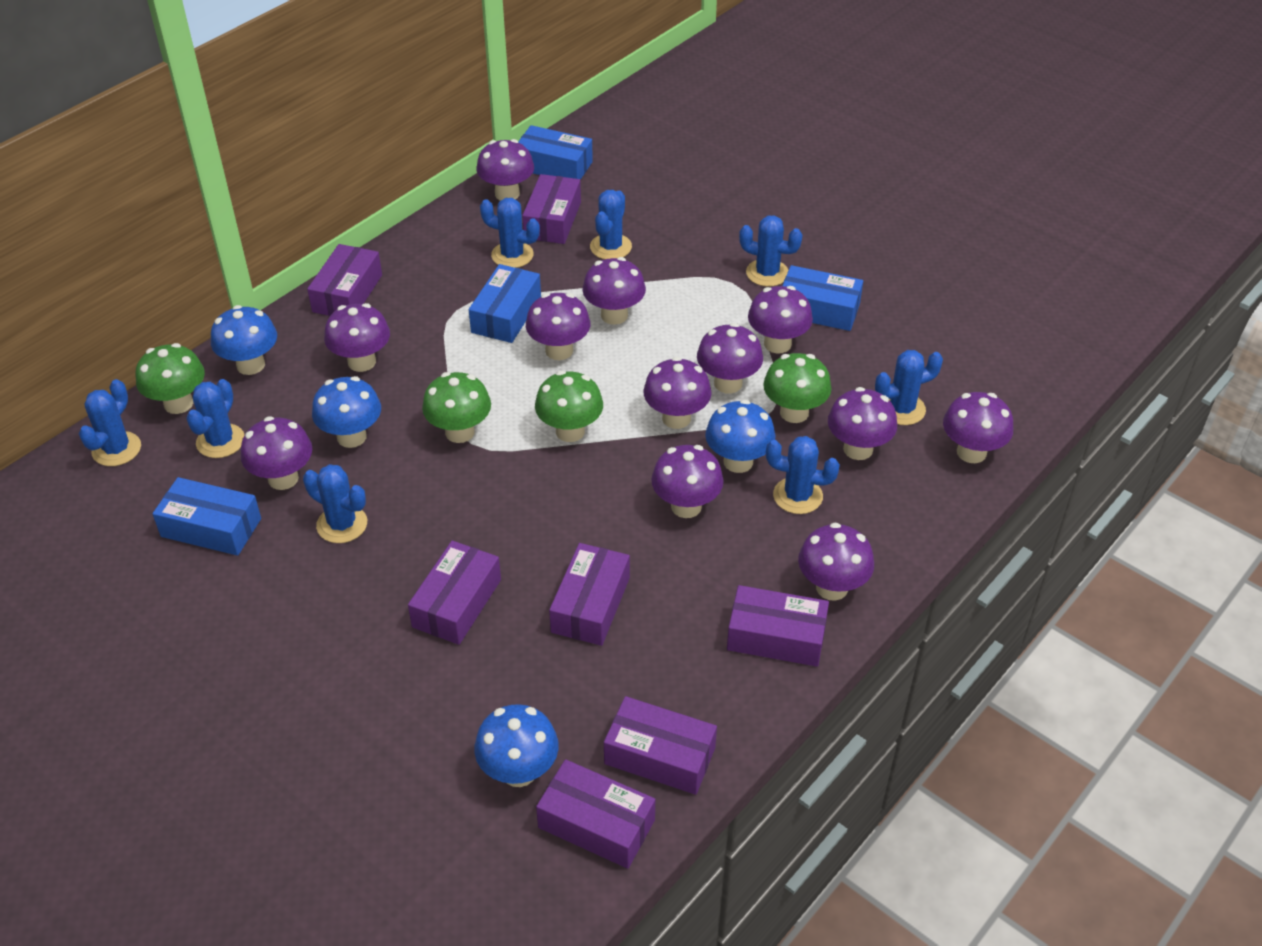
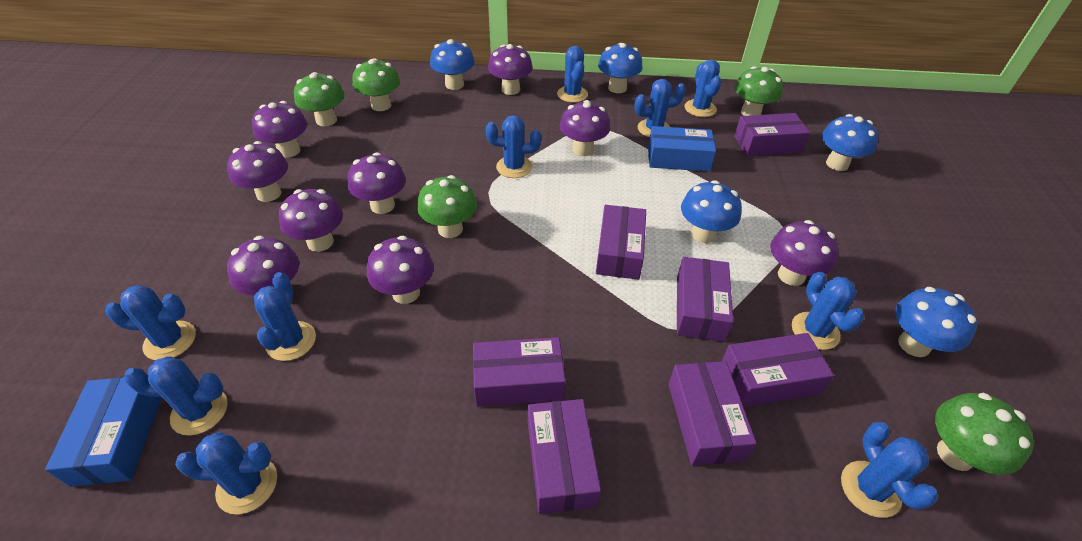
blue box: [153,477,261,556] [469,264,541,343] [518,125,593,180] [783,265,863,331] = 4 -> [45,377,162,487] [648,126,716,172] = 2
blue cactus: [79,379,141,466] [186,379,244,458] [303,464,367,543] [480,198,540,268] [590,190,632,259] [739,215,803,287] [766,436,840,514] [875,350,943,425] = 8 -> [105,285,196,360] [124,356,228,436] [175,432,277,514] [254,272,316,361] [486,115,541,178] [557,46,588,103] [635,79,686,137] [685,60,721,117] [792,272,864,350] [841,422,938,518] = 10
blue mushroom: [211,305,277,375] [312,376,381,448] [474,704,559,787] [705,400,775,473] = 4 -> [430,39,475,90] [598,43,642,93] [681,180,742,243] [822,114,878,171] [895,287,977,357] = 5
green mushroom: [136,343,205,414] [422,372,491,443] [535,371,603,442] [763,353,832,423] = 4 -> [294,72,345,126] [352,58,400,111] [417,175,477,238] [734,66,783,116] [935,393,1034,475] = 5
purple mushroom: [241,416,312,490] [324,303,390,372] [476,139,534,201] [526,293,590,360] [582,257,646,325] [643,357,712,429] [651,445,724,518] [697,323,763,393] [748,286,813,353] [798,523,874,601] [828,387,897,460] [943,392,1013,463] = 12 -> [227,141,288,202] [227,236,299,295] [252,101,307,158] [279,189,343,252] [347,152,406,214] [367,236,434,304] [488,44,533,95] [560,100,610,156] [770,220,839,286] = 9

